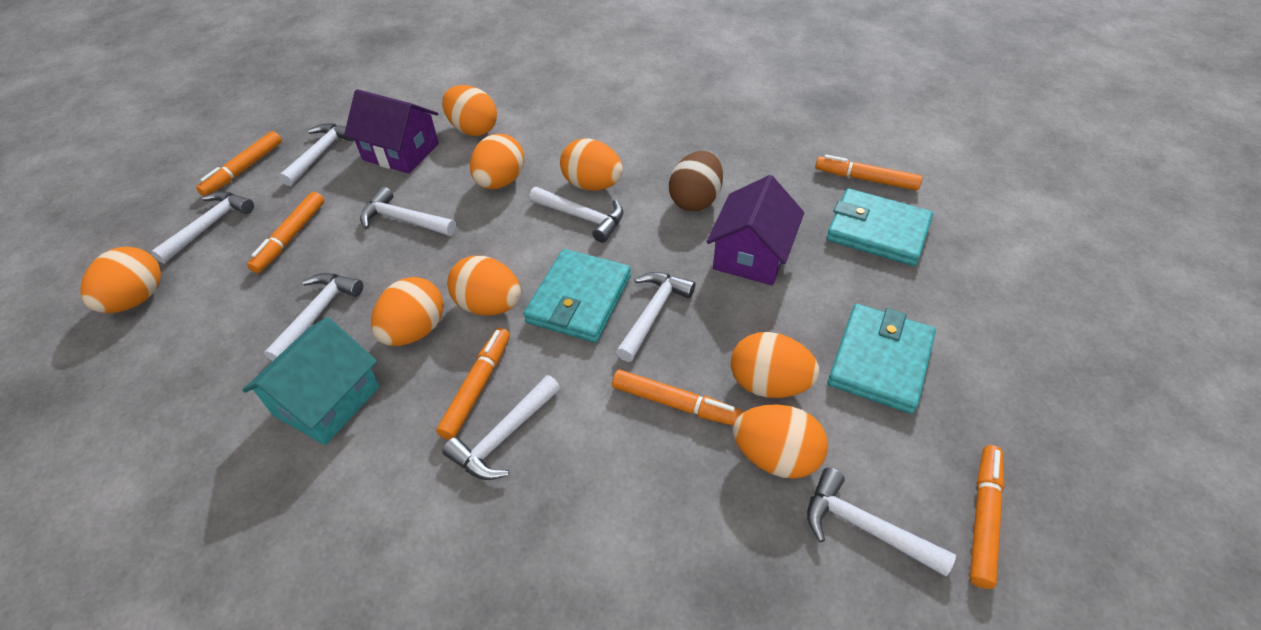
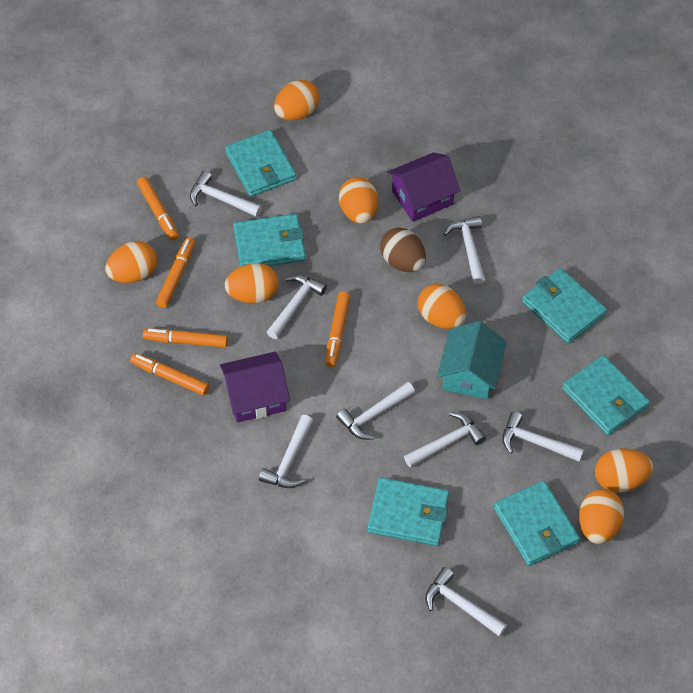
orange egg: [80,247,161,313] [371,277,444,346] [442,85,497,136] [447,256,521,316] [470,134,524,189] [560,138,623,191] [731,332,819,398] [733,404,828,479] = 8 -> [105,241,157,283] [225,263,278,303] [274,80,319,120] [339,177,378,224] [418,284,466,329] [579,489,624,544] [595,449,653,493] = 7
orange marker: [196,131,282,196] [247,192,324,273] [436,328,510,440] [612,370,743,426] [815,155,922,191] [970,445,1004,589] = 6 -> [130,353,209,395] [137,177,179,240] [143,329,228,348] [156,237,195,308] [325,292,350,367] = 5
turquoise wallet: [524,249,631,343] [826,188,933,266] [828,304,936,414] = 3 -> [225,130,296,197] [233,214,306,267] [368,477,449,546] [494,481,580,566] [522,268,607,344] [562,355,650,435] = 6

